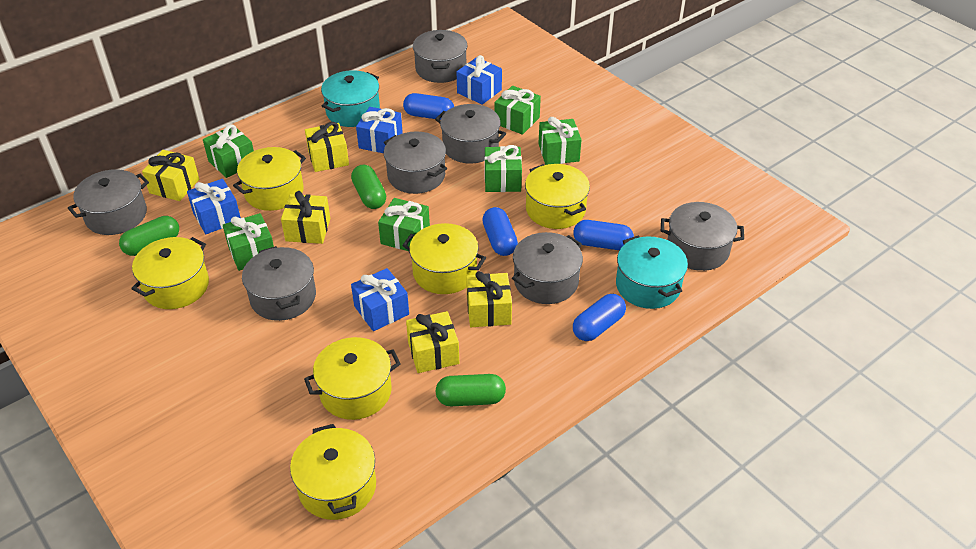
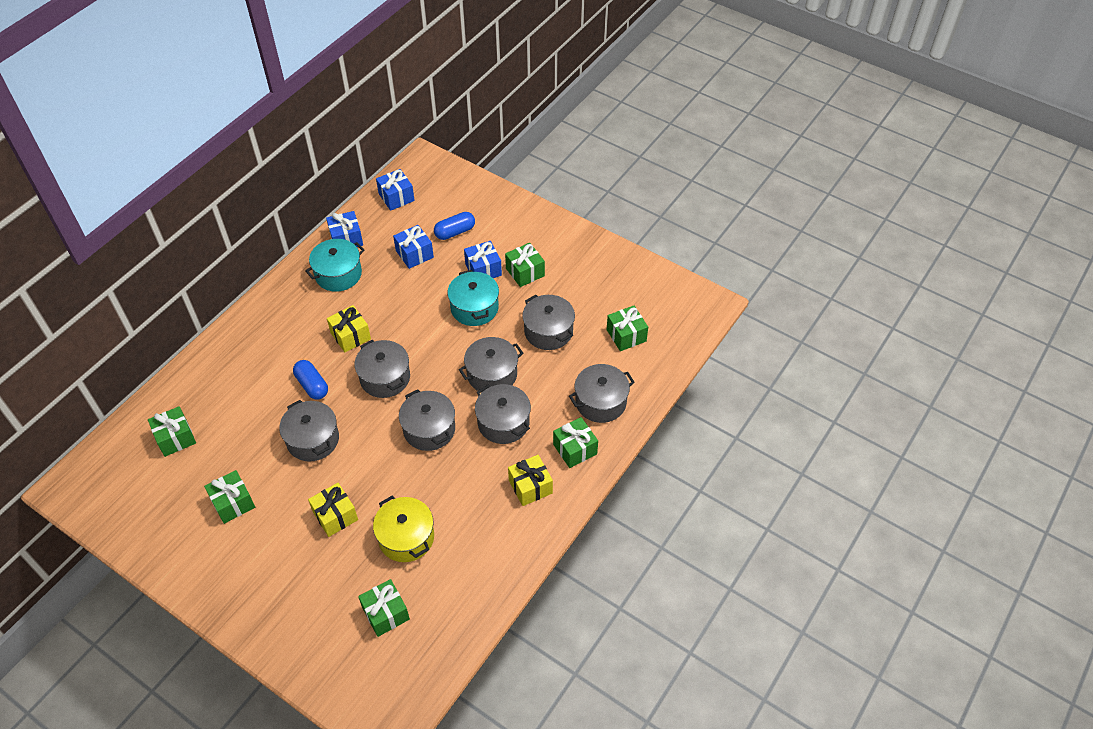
blue capsule: [403,93,454,120] [482,207,518,256] [573,220,634,250] [573,294,626,341] = 4 -> [293,360,328,400] [434,212,475,240] = 2
green capsule: [119,216,179,256] [351,164,386,209] [435,374,506,406] = 3 -> none = 0
yellow gift: [142,150,199,201] [281,191,330,244] [305,122,349,172] [406,311,459,373] [466,271,512,327] = 5 -> [308,483,358,537] [327,305,371,352] [508,455,553,506] = 3
yellow pot: [131,237,209,309] [233,147,306,211] [290,424,376,520] [304,337,401,420] [402,223,486,294] [525,164,590,229] = 6 -> [373,496,434,562] = 1

